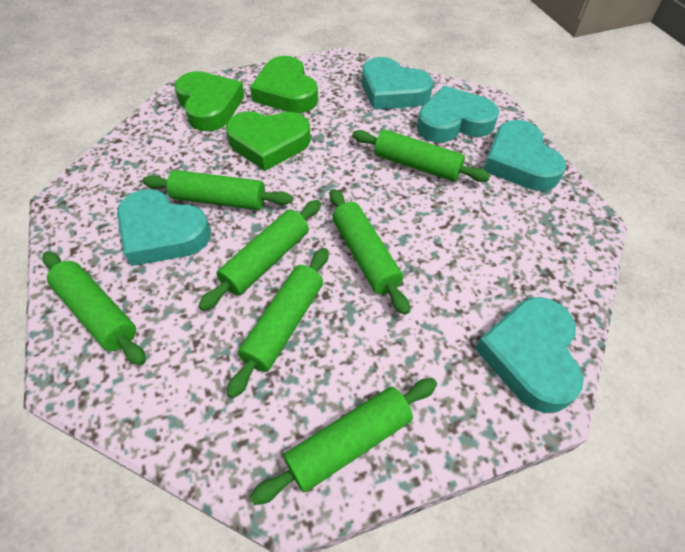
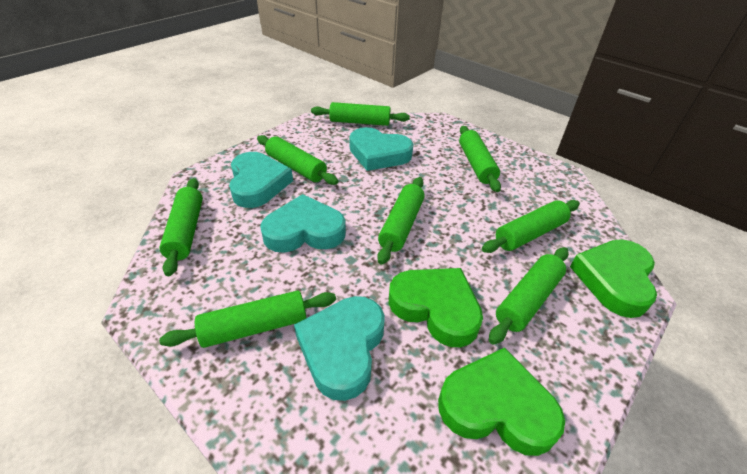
green rolling pin: [42,252,146,365] [142,170,293,210] [198,200,321,311] [227,248,329,399] [250,378,437,505] [330,189,410,315] [353,129,490,182] = 7 -> [159,178,203,276] [159,290,336,348] [257,135,338,185] [311,102,410,126] [377,177,425,265] [459,126,501,192] [482,200,580,253] [489,247,569,345] = 8
turquoise heart: [117,189,211,266] [362,57,433,110] [417,86,499,143] [475,297,584,413] [484,120,566,191] = 5 -> [229,152,293,208] [260,194,346,253] [294,296,385,401] [349,127,413,171] = 4

